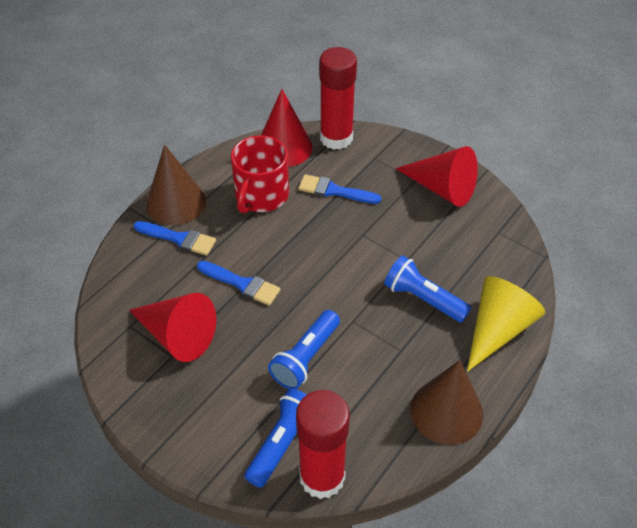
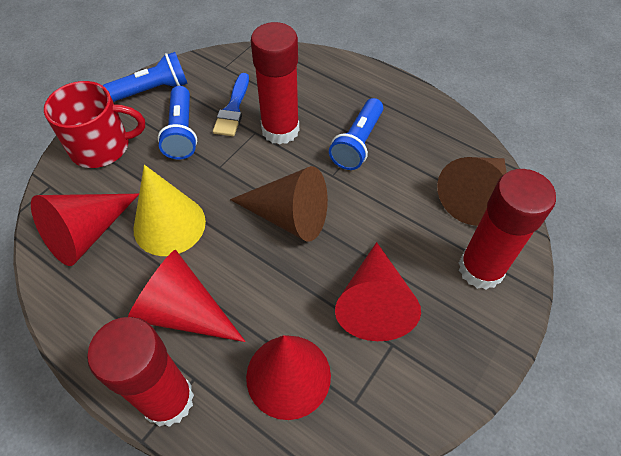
blue brush: [134,221,216,256] [197,261,281,306] [299,174,381,204] = 3 -> [213,73,249,136] = 1
red cone: [129,293,216,362] [261,89,313,167] [395,146,478,207] = 3 -> [31,194,139,266] [128,250,246,342] [246,335,331,420] [335,242,421,341] = 4
red glue stick: [296,390,350,499] [319,47,357,150] = 2 -> [87,317,194,427] [251,22,299,145] [459,169,556,290] = 3

